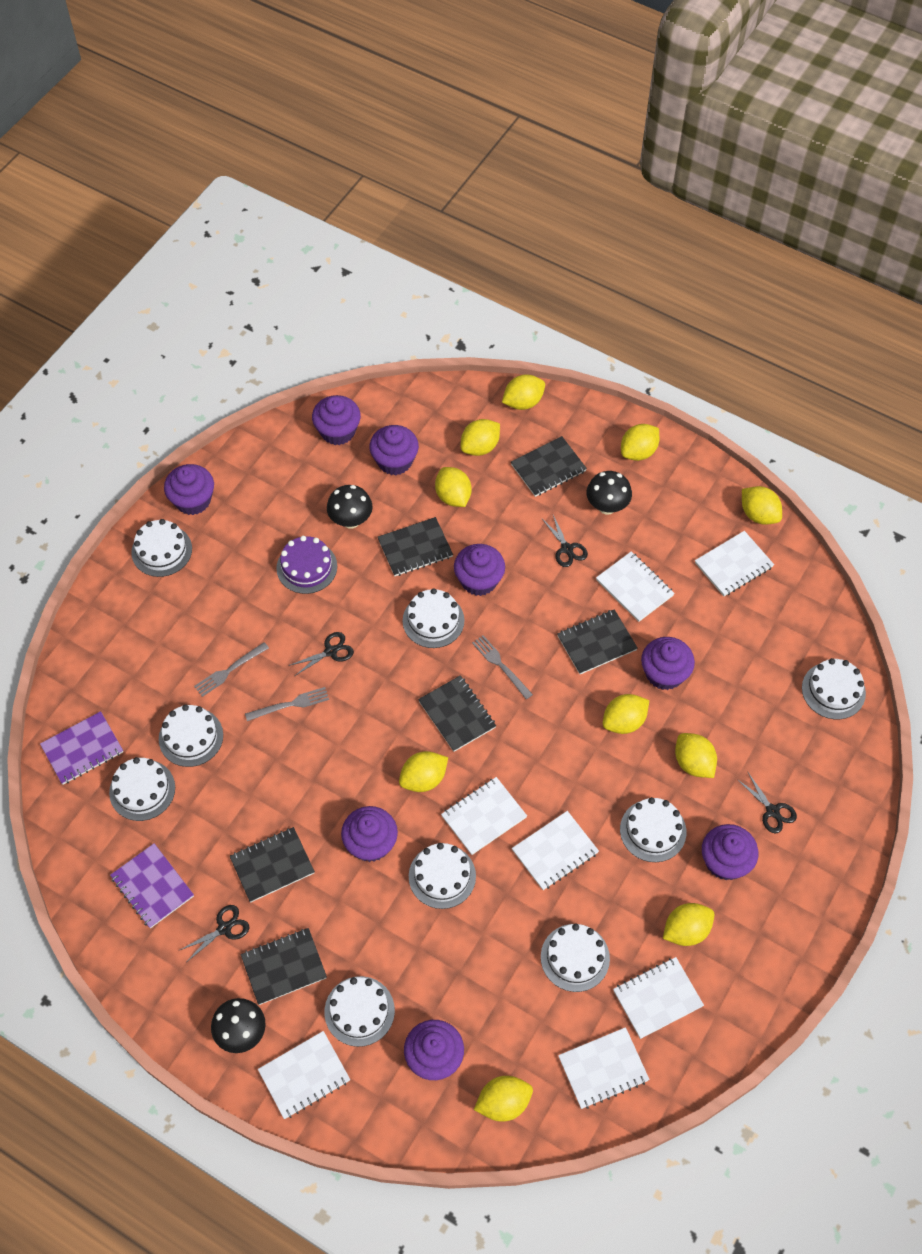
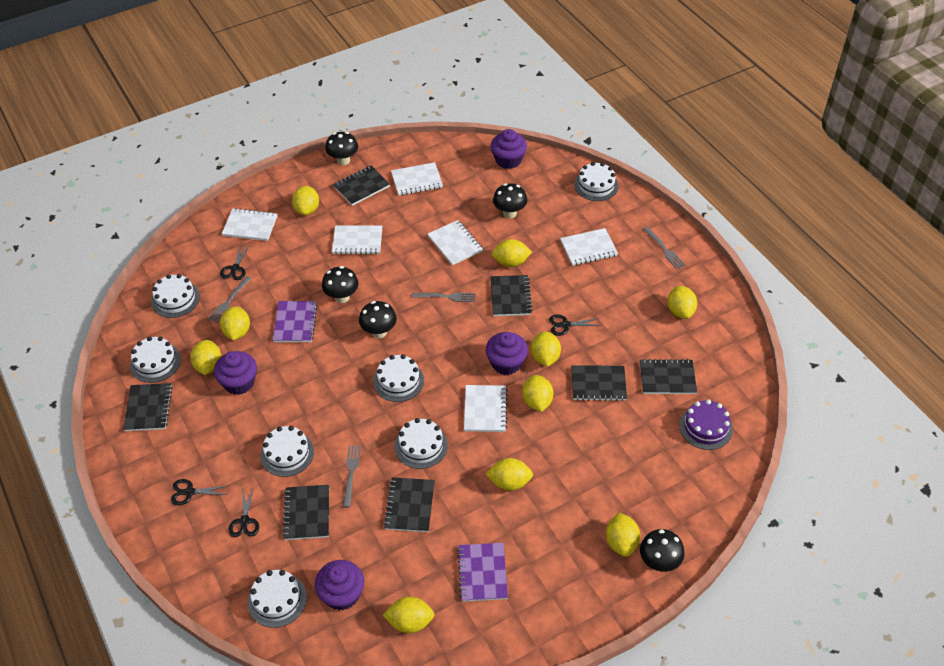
black mushroom: [211,998,266,1053] [327,485,373,529] [586,471,632,515] = 3 -> [322,266,359,303] [325,132,358,165] [359,301,397,338] [493,183,527,218] [640,529,685,572] = 5
black notebook: [230,827,315,902] [241,928,327,1005] [378,517,453,576] [418,675,496,752] [511,436,587,497] [557,609,637,674] = 6 -> [123,383,172,431] [283,485,329,540] [333,166,390,206] [384,477,435,532] [490,275,532,316] [571,365,627,401] [640,359,697,394] = 7
grey fork: [194,642,269,697] [245,687,329,721] [472,635,533,699] = 3 -> [208,276,251,323] [343,445,361,508] [412,293,476,302] [643,227,686,269] = 4
purple cupcake: [164,464,214,515] [312,395,361,445] [341,806,398,862] [369,425,419,475] [404,1020,464,1080] [454,544,505,596] [641,637,695,690] [702,824,758,880] = 8 -> [214,351,257,395] [315,560,364,610] [486,332,528,375] [491,129,527,169] = 4
white cake: [109,757,175,821] [131,519,192,577] [159,705,223,767] [324,976,395,1047] [403,588,465,648] [409,843,476,909] [541,924,610,992] [620,797,686,862] [802,658,866,719] = 9 -> [130,336,181,383] [151,274,200,318] [248,570,307,628] [260,426,314,477] [373,354,424,402] [394,418,448,469] [574,162,619,201] = 7
white notebook: [258,1031,350,1119] [441,777,527,855] [512,811,599,890] [558,1027,650,1109] [596,551,675,622] [613,957,704,1039] [695,531,774,596] = 7 -> [222,208,277,241] [332,225,382,254] [391,162,443,196] [428,220,483,265] [464,385,508,432] [560,228,618,266] = 6

